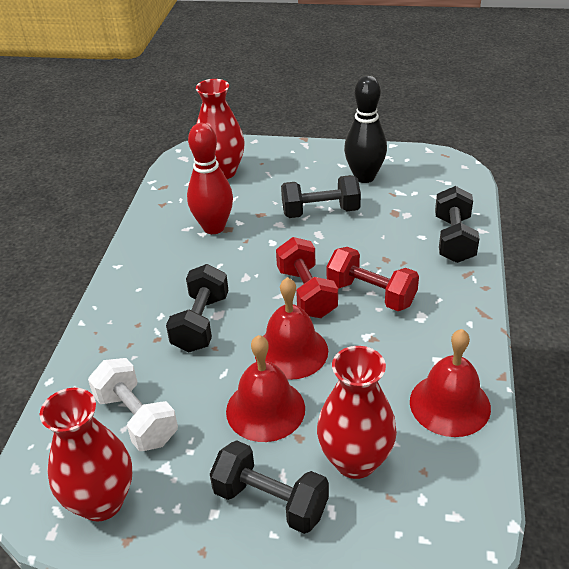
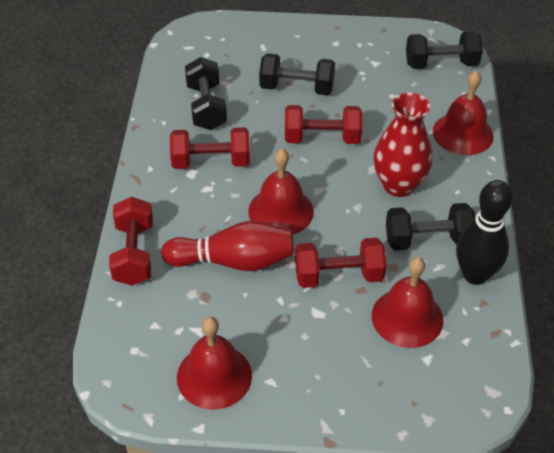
red bell: [226,335,305,442] [255,277,328,380] [410,329,491,437] = 3 -> [177,317,252,410] [248,149,314,235] [372,257,443,348] [433,70,494,155] = 4
red dumbbell: [276,237,338,318] [327,247,419,311] = 2 -> [109,197,153,286] [170,127,250,169] [285,105,362,144] [295,238,387,288] = 4
red vase: [40,388,132,522] [196,79,245,179] [317,346,397,479] = 3 -> [373,92,432,197] = 1
white dumbbell: [88,358,178,451] = 1 -> none = 0

